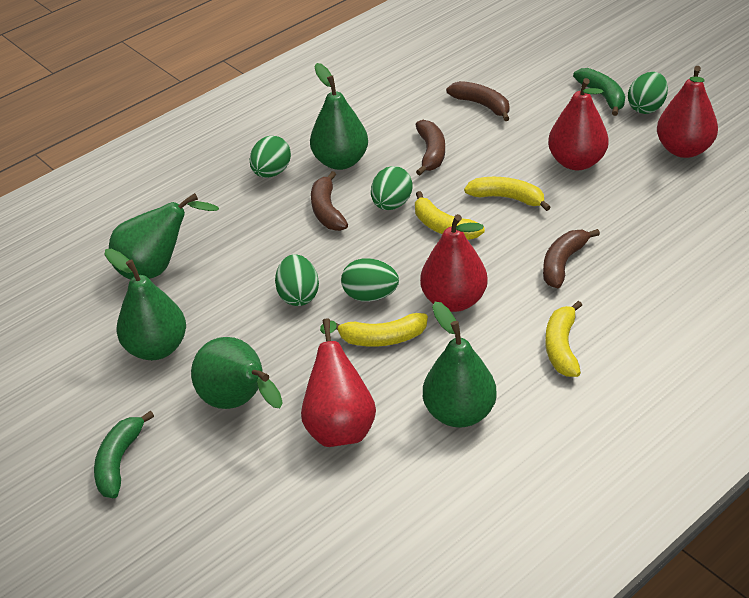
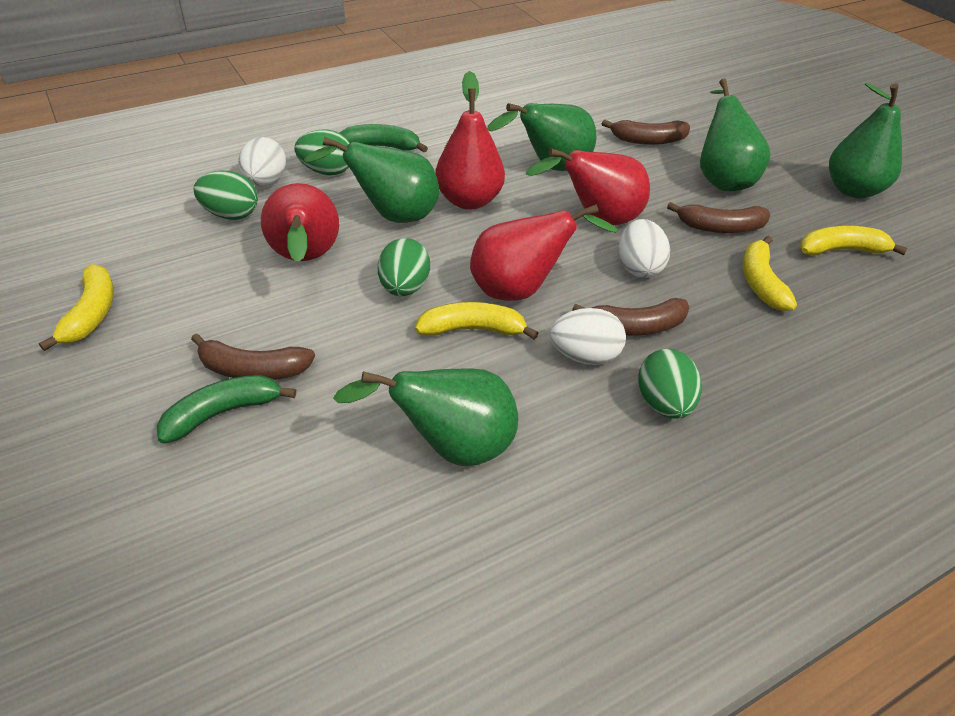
green egg: [250,136,291,178] [275,254,319,306] [341,258,399,302] [371,166,413,210] [628,72,668,114] = 5 -> [193,171,258,220] [294,129,350,175] [378,238,430,296] [638,349,702,419] = 4
white egg: none = 0 -> [238,137,286,186] [550,308,626,365] [619,219,670,278] = 3

